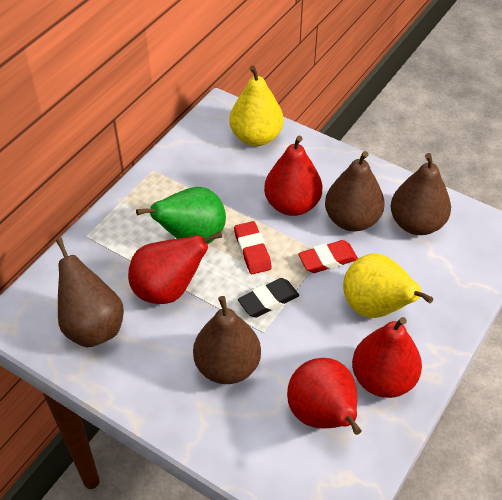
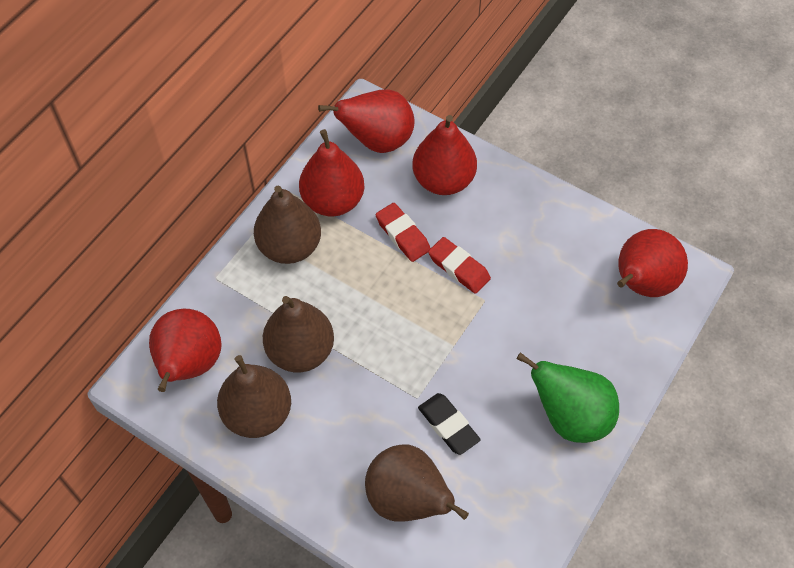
red pear: [128,231,222,304] [264,136,323,216] [287,358,362,435] [352,317,422,398] = 4 -> [149,308,222,392] [299,129,364,216] [318,89,415,153] [412,115,477,195] [617,229,688,297] = 5
yellow pear: [229,65,284,146] [343,253,433,318] = 2 -> none = 0

